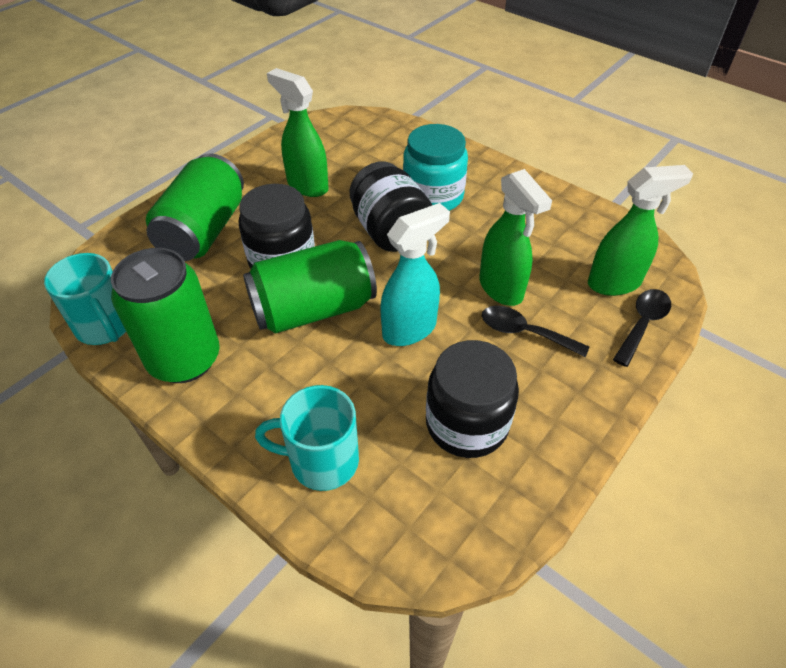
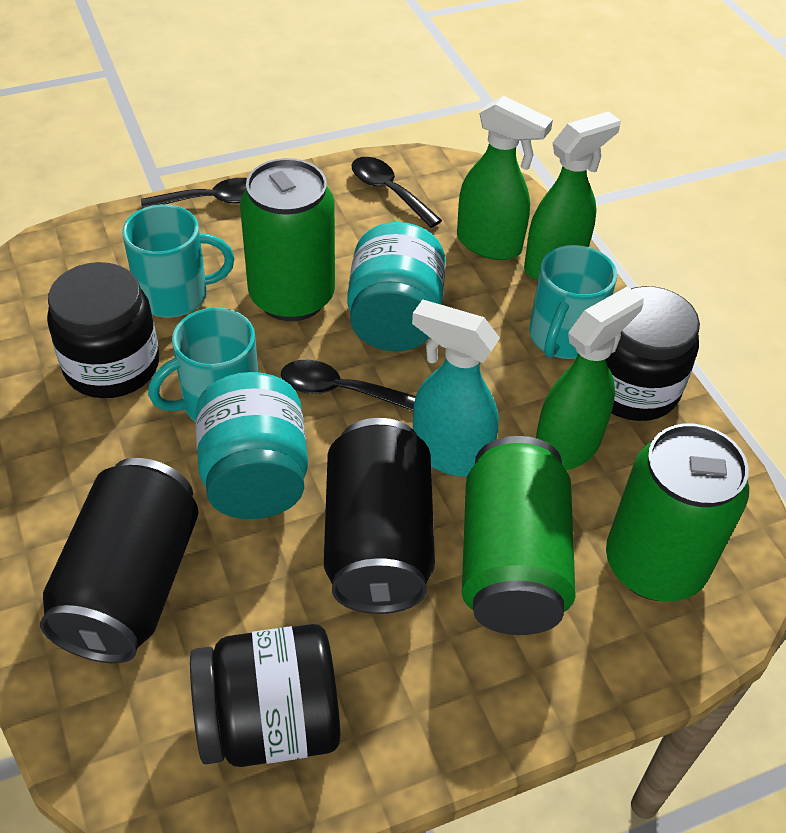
black can: none = 0 -> [40,458,199,663] [324,418,435,614] = 2
black spoon: [482,306,589,357] [613,289,671,367] = 2 -> [141,178,247,209] [281,359,416,411] [351,157,442,228] = 3
turquoise jar: [403,124,468,211] = 1 -> [196,372,308,519] [347,222,446,351] = 2
turquoise mug: [44,253,126,345] [255,385,359,491] = 2 -> [122,205,234,317] [148,308,258,422] [529,245,617,359] = 3

